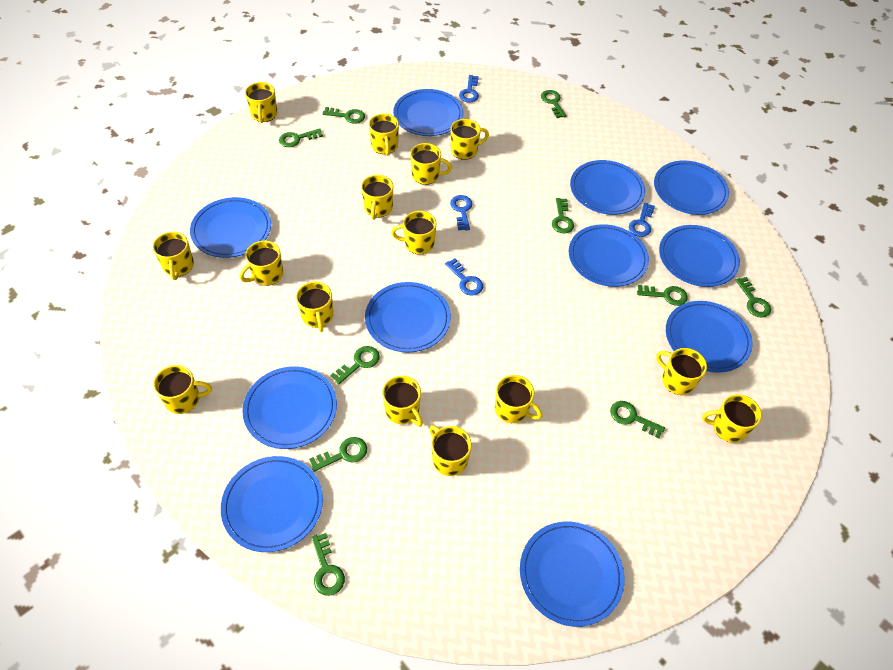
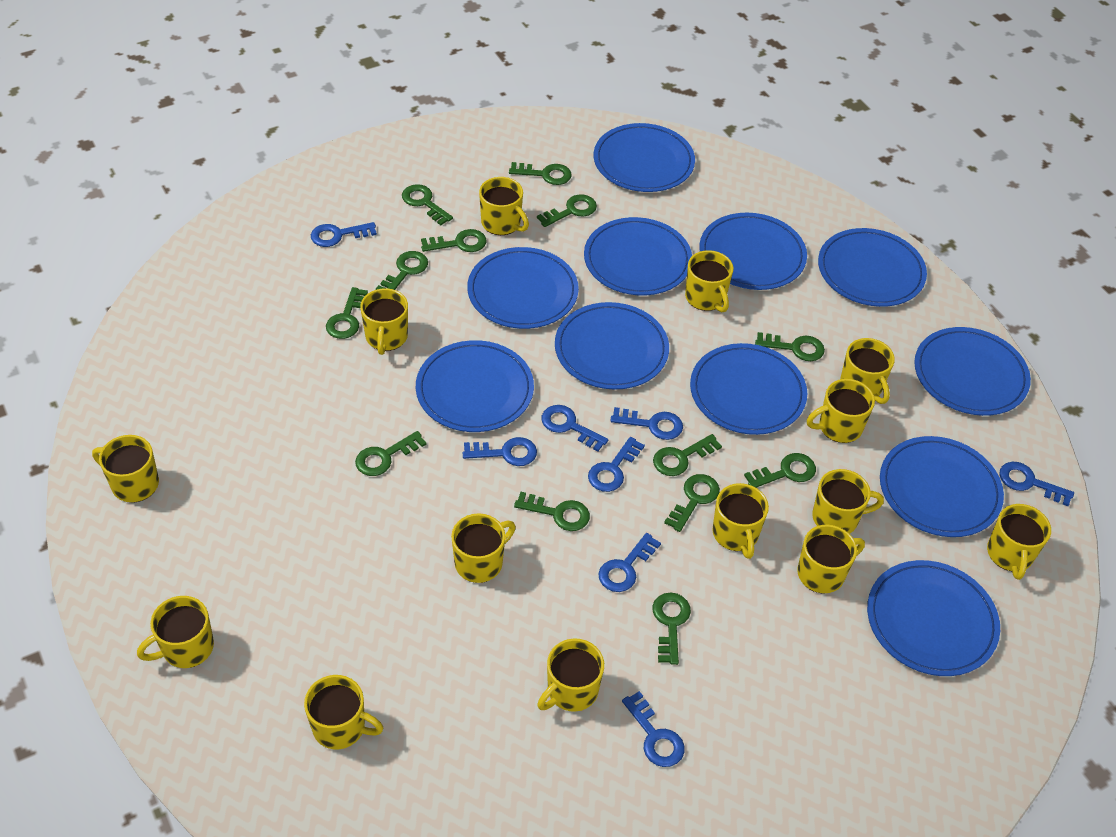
blue key: [445,258,483,296] [450,195,472,230] [459,75,479,103] [629,202,655,237] = 4 -> [311,222,377,247] [463,437,537,466] [542,405,608,452] [588,437,645,492] [598,533,661,592] [610,407,683,440] [622,691,685,767] [1000,462,1074,506] = 8
green key: [279,128,323,147] [309,437,367,472] [311,533,345,596] [322,107,365,124] [331,346,380,385] [541,90,567,118] [552,198,574,234] [610,401,665,438] [637,285,688,306] [735,277,771,318] = 10 -> [326,287,368,339] [355,431,427,476] [376,251,428,290] [402,184,453,225] [421,229,487,252] [509,162,572,185] [514,491,590,531] [537,194,597,227] [652,593,691,665] [653,434,722,476] [664,474,720,532] [744,453,816,488] [755,332,825,361] = 13
yellow mug: [153,232,194,280] [153,365,212,414] [240,241,283,286] [245,82,277,123] [296,282,333,332] [361,175,393,220] [369,114,399,156] [382,376,423,427] [391,211,436,255] [410,143,452,185] [429,425,472,476] [451,119,489,160] [495,375,543,423] [656,348,707,395] [702,394,762,443] = 15 -> [92,435,159,503] [137,596,214,668] [304,675,384,749] [360,288,408,355] [451,513,516,583] [479,177,529,235] [537,638,604,712] [685,250,733,312] [713,483,769,559] [798,525,865,593] [807,379,875,443] [812,469,884,534] [840,338,895,404] [987,504,1051,580] = 14

